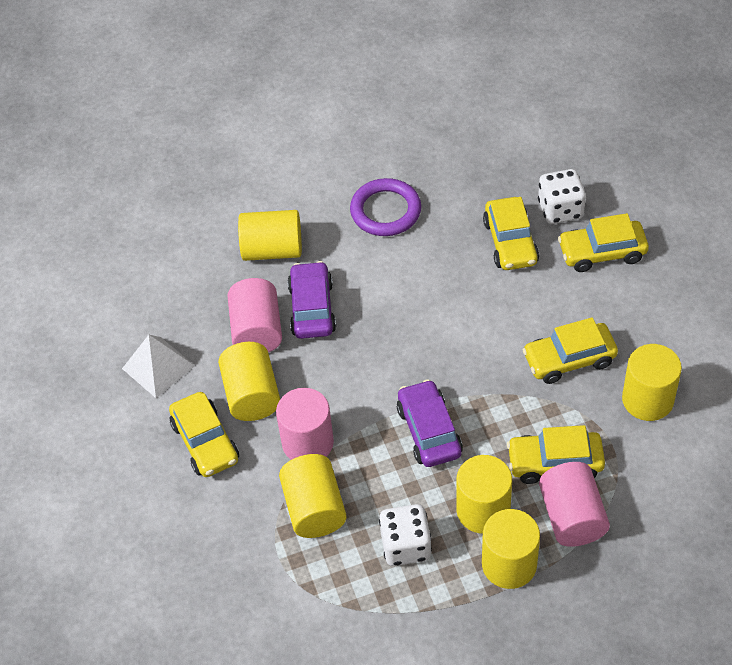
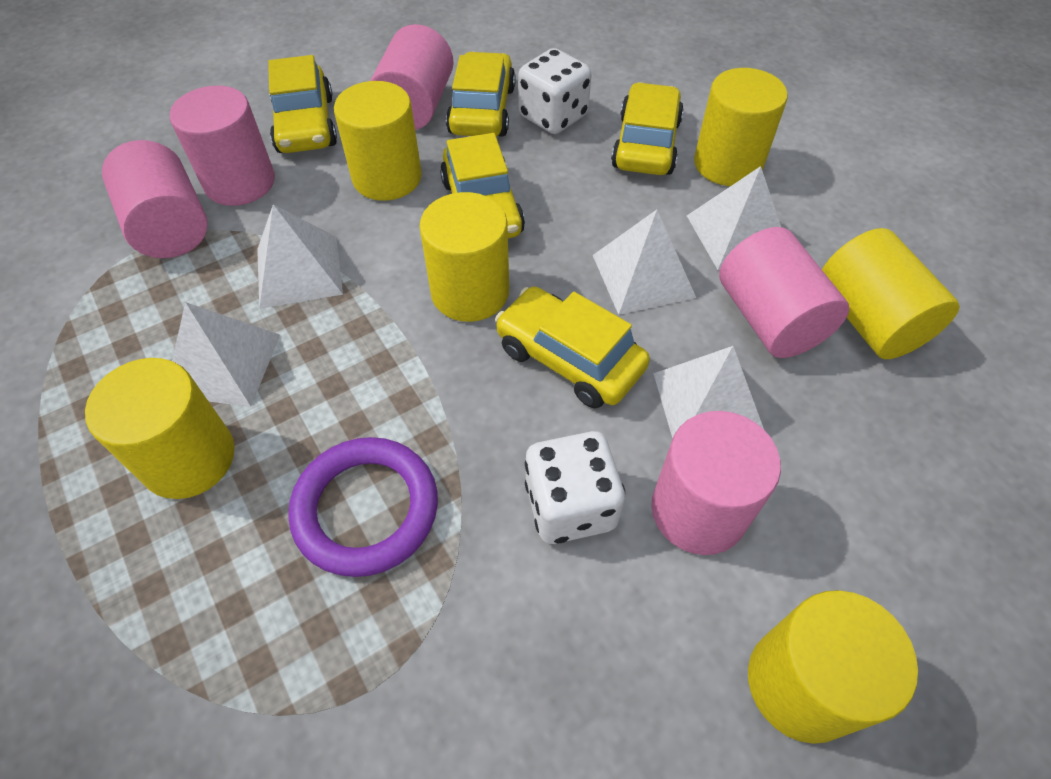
pink cylinder: [227,278,282,353] [276,388,334,460] [539,462,610,547] = 3 -> [102,140,208,258] [170,86,275,206] [370,24,454,130] [651,411,781,555] [719,227,849,358] = 5
purple car: [287,261,336,339] [397,379,463,467] = 2 -> none = 0
white pyramid: [122,335,195,398] = 1 -> [172,302,280,407] [257,204,343,309] [593,210,696,315] [653,346,764,438] [687,166,781,270] = 5

